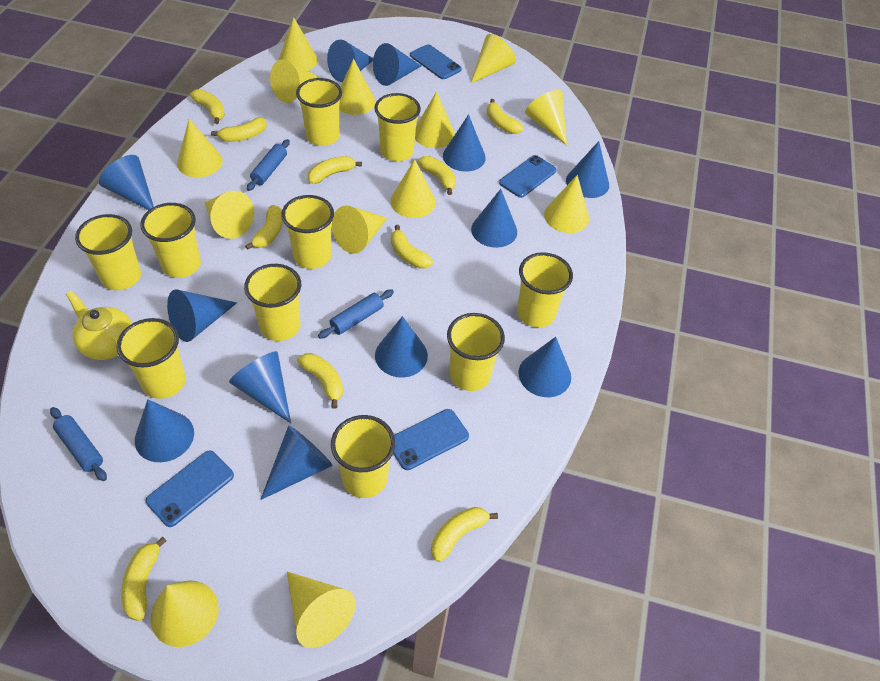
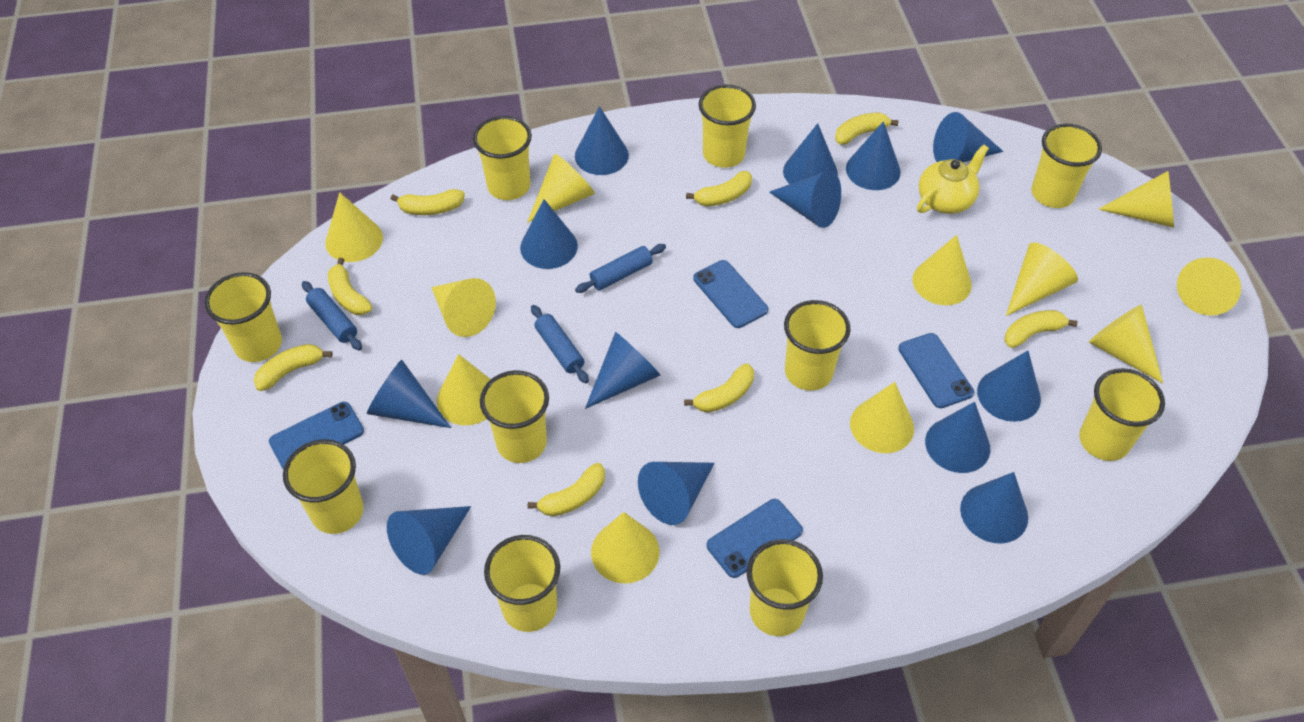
blue cone: [99,155,154,210] [135,400,194,462] [167,290,237,342] [229,351,291,423] [260,426,333,500] [327,40,373,82] [373,43,421,86] [375,316,428,378] [443,114,486,172] [471,189,517,248] [518,337,571,397] [566,141,609,198] = 12 -> [367,360,451,428] [387,506,471,575] [520,199,578,269] [575,106,629,175] [585,332,661,409] [638,462,714,525] [769,170,841,228] [783,123,838,184] [846,121,901,190] [925,402,990,473] [933,112,1003,162] [960,472,1028,543] [977,351,1041,422] = 13
yellow banana: [121,537,167,621] [190,89,225,124] [211,117,267,142] [245,205,283,250] [297,353,343,409] [308,156,362,184] [391,225,433,269] [417,156,456,195] [431,507,498,562] [487,99,524,134] = 10 -> [254,344,333,391] [328,258,372,315] [391,189,465,215] [528,463,605,516] [684,363,754,413] [686,171,752,207] [835,113,899,145] [1004,310,1078,348] = 8
yellow cone: [151,580,218,647] [177,119,223,177] [204,191,254,239] [270,59,320,103] [278,17,318,71] [287,572,356,648] [332,206,387,254] [339,59,376,115] [390,159,436,218] [415,91,455,148] [471,34,516,83] [525,90,567,145] [544,175,589,233] = 13 -> [325,192,383,262] [431,278,496,337] [437,354,491,425] [527,154,595,223] [591,512,660,583] [850,382,914,453] [912,235,972,305] [1006,242,1078,316] [1089,305,1163,383] [1098,171,1174,228] [1177,257,1241,316] = 11

